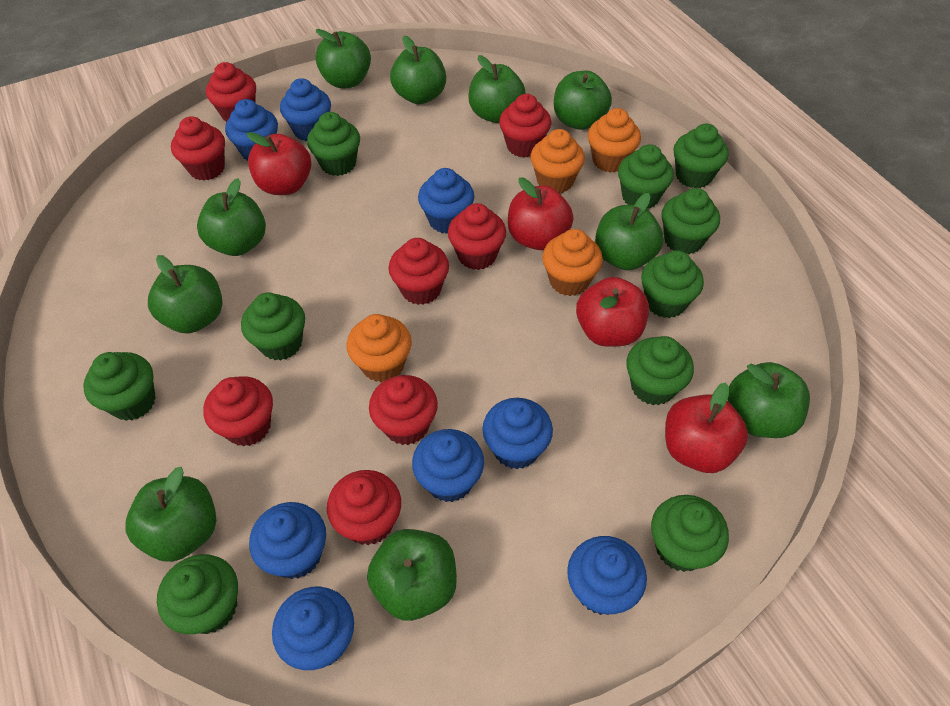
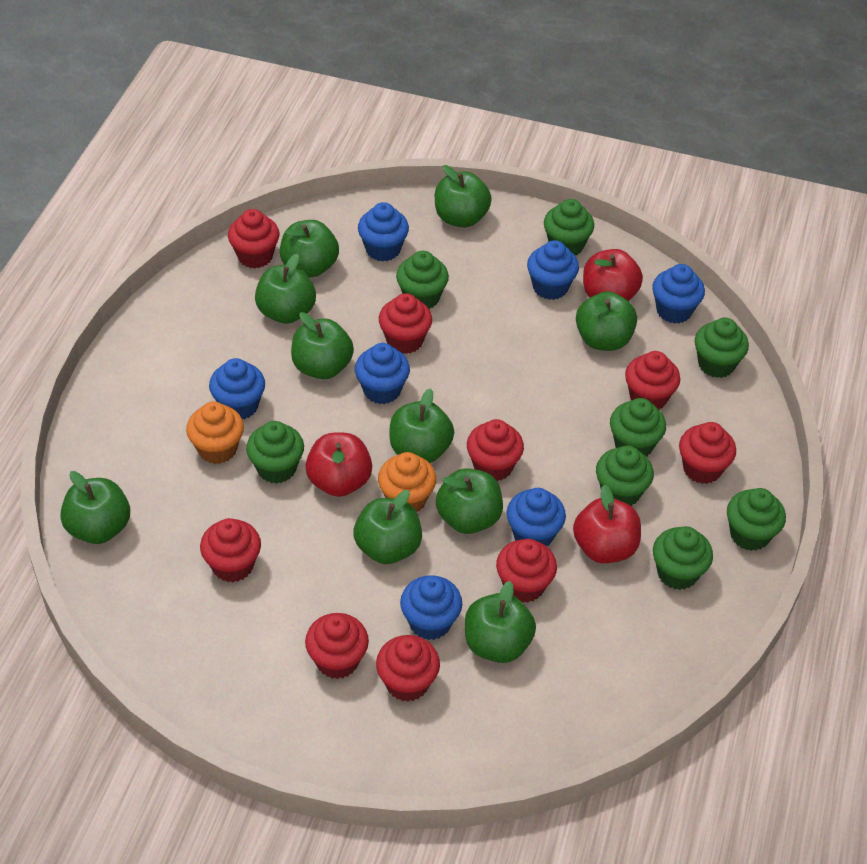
blue cupcake: [225,99,278,161] [249,502,326,579] [272,587,354,670] [280,78,331,141] [412,429,484,502] [418,168,474,234] [482,398,553,469] [567,536,647,615] = 8 -> [209,358,265,419] [355,343,410,404] [358,202,409,261] [400,575,462,640] [506,488,566,546] [527,240,579,300] [652,264,705,324] = 7
green cupcake: [83,352,156,421] [157,554,238,634] [241,293,305,361] [307,112,360,176] [618,144,674,209] [626,336,694,405] [641,250,704,318] [651,495,729,572] [661,188,720,254] [673,123,729,188] = 10 -> [246,421,304,484] [396,251,449,309] [544,199,594,255] [596,445,654,506] [610,398,666,457] [653,526,713,590] [695,318,749,378] [727,488,786,551] = 8
orange cupcake: [347,314,412,382] [531,129,585,193] [542,229,603,296] [588,108,641,173] = 4 -> [186,402,244,464] [378,452,436,512] = 2
red apple: [247,132,311,195] [508,177,573,250] [576,277,649,347] [665,383,748,473] = 4 -> [305,433,372,497] [573,485,641,563] [583,249,643,301] = 3
red cupcake: [171,116,225,181] [203,376,273,447] [206,62,256,122] [327,470,401,545] [369,375,438,445] [389,238,449,305] [448,203,506,270] [499,94,551,158] = 8 -> [200,518,261,582] [228,209,280,268] [305,613,369,679] [376,635,440,702] [379,293,432,354] [467,419,524,481] [496,539,557,603] [625,351,680,410] [679,422,736,484] = 9

